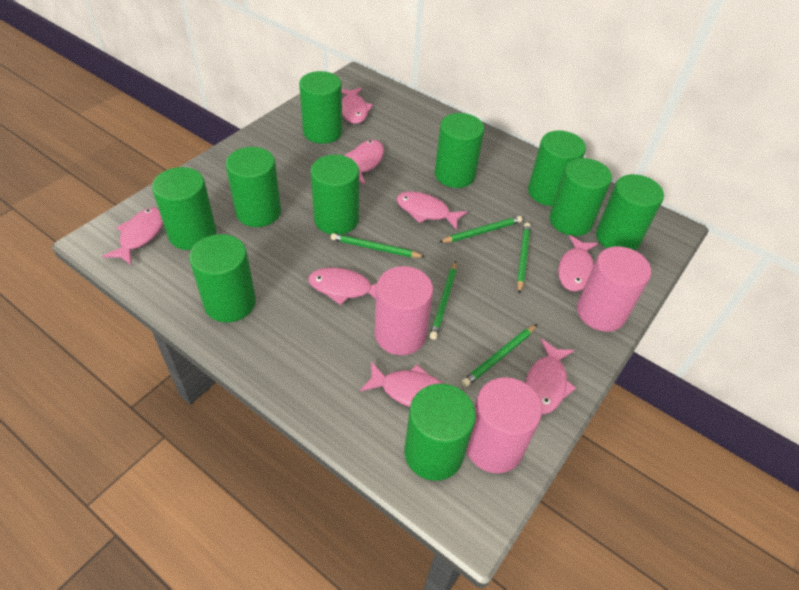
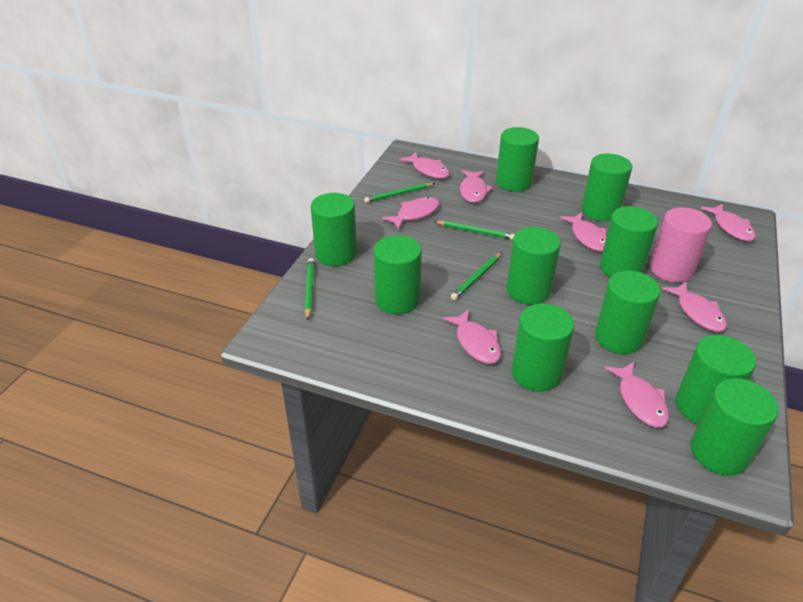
green pencil: [331,233,425,258] [430,261,456,340] [439,216,522,243] [461,324,537,387] [517,223,531,294] = 5 -> [305,258,314,320] [364,183,435,203] [434,221,515,240] [451,252,502,300] = 4
pink cylinder: [375,266,433,355] [466,377,542,473] [577,246,651,332] = 3 -> [650,207,712,283] = 1

